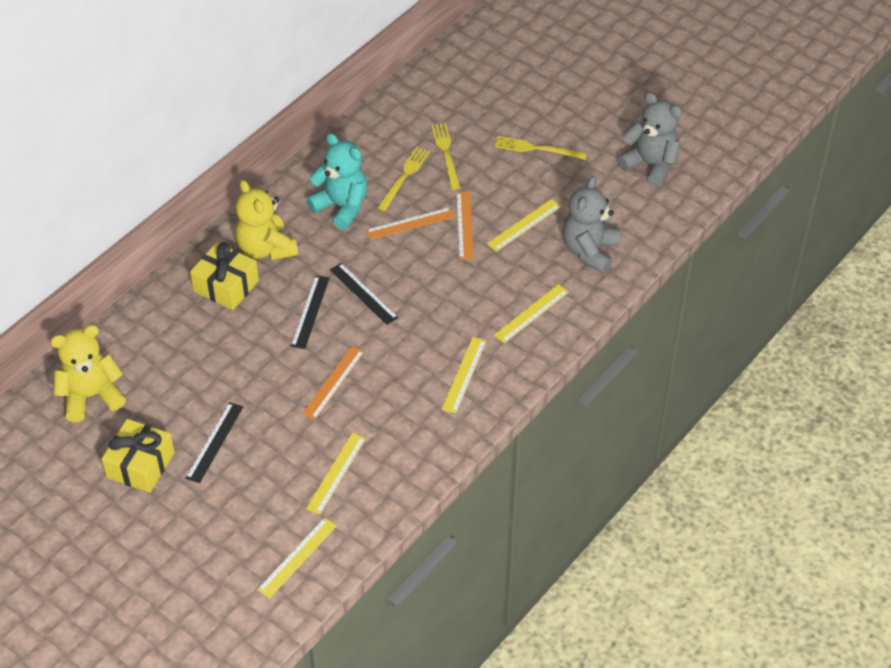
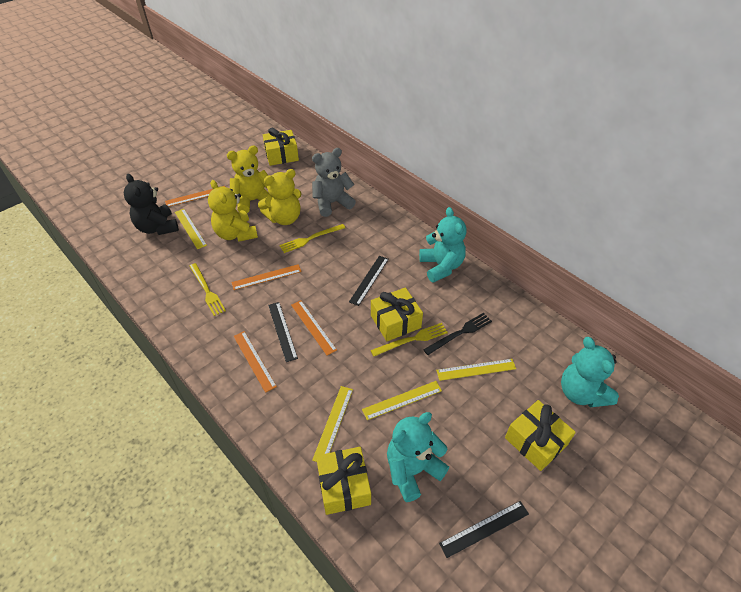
black fork: none = 0 -> [423,313,492,355] = 1
black teddy bear: none = 0 -> [124,173,179,235] = 1
grey teddy bear: [562,176,620,273] [617,92,682,188] = 2 -> [312,148,356,217] = 1
orange ruler: [302,346,365,420] [365,207,455,240] [456,192,474,260] = 3 -> [165,186,225,207] [231,264,302,290] [234,331,277,393] [291,300,337,355] = 4
turquoise teddy bear: [306,133,368,230] = 1 -> [387,412,449,502] [419,207,466,283] [561,337,619,408] = 3
yellow gift: [102,419,175,493] [190,242,259,310] = 2 -> [263,128,299,166] [316,447,371,515] [371,287,423,341] [505,400,576,471] = 4
yellow ruler: [257,518,337,599] [306,433,366,515] [441,337,487,414] [487,199,561,252] [494,284,569,344] = 5 -> [175,209,207,249] [312,386,353,462] [362,381,442,420] [436,359,516,381] = 4
yellow teddy bear: [50,325,126,422] [235,180,298,261] = 2 -> [208,180,258,242] [227,145,272,213] [258,169,301,225] = 3

